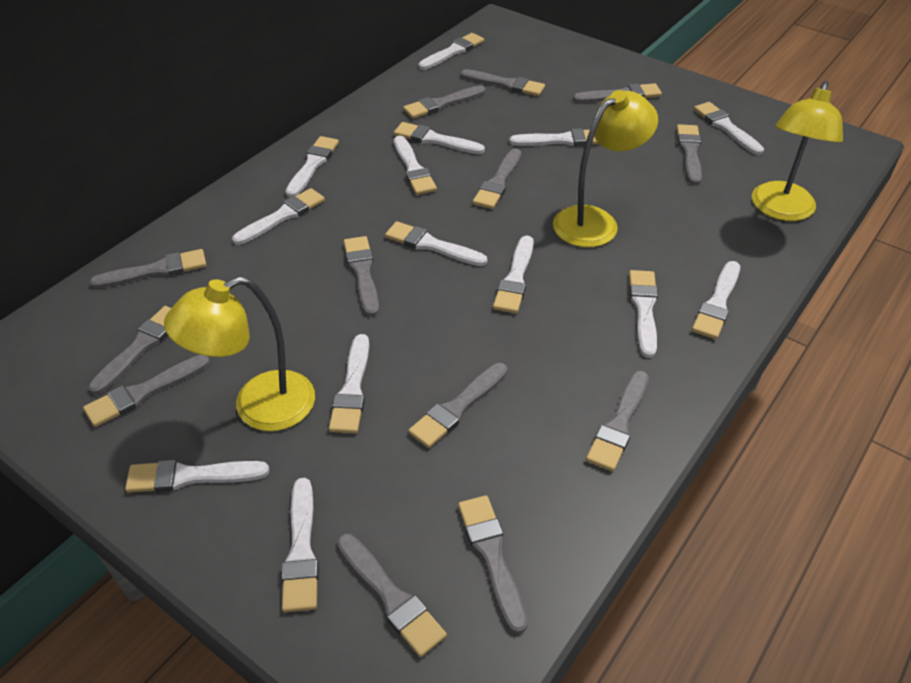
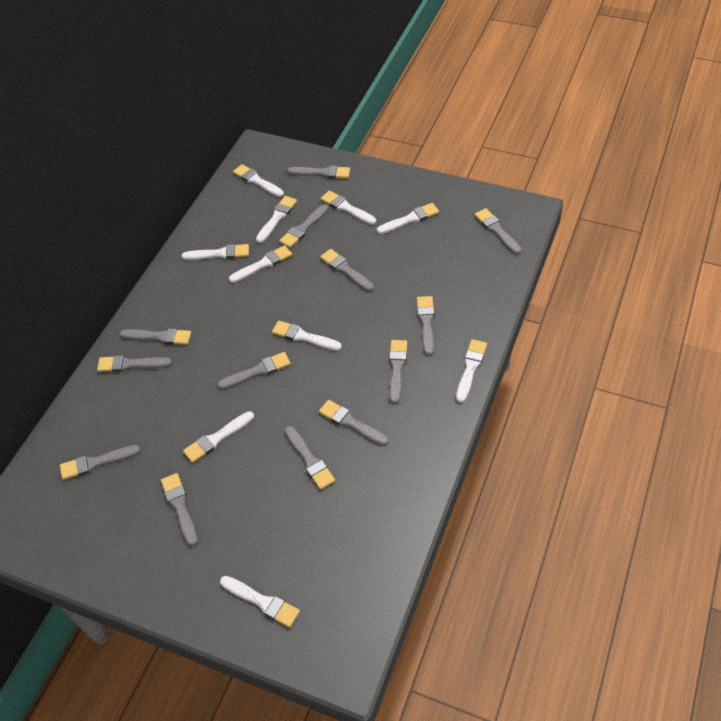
white brush: [125,460,269,493] [232,188,325,245] [282,478,319,612] [285,136,339,197] [329,334,369,434] [385,221,487,266] [394,122,485,154] [394,136,437,195] [418,33,484,70] [493,235,534,313] [509,128,599,146] [629,270,658,358] [692,261,740,339] [694,102,764,155] = 14 -> [182,244,249,260] [183,411,254,463] [220,576,300,628] [229,245,292,283] [233,164,284,197] [256,196,297,243] [272,321,342,351] [321,191,376,225] [377,203,439,234] [456,339,487,403] = 10
yellow lamp: [164,276,315,431] [553,90,658,247] [752,81,843,221] = 3 -> none = 0

